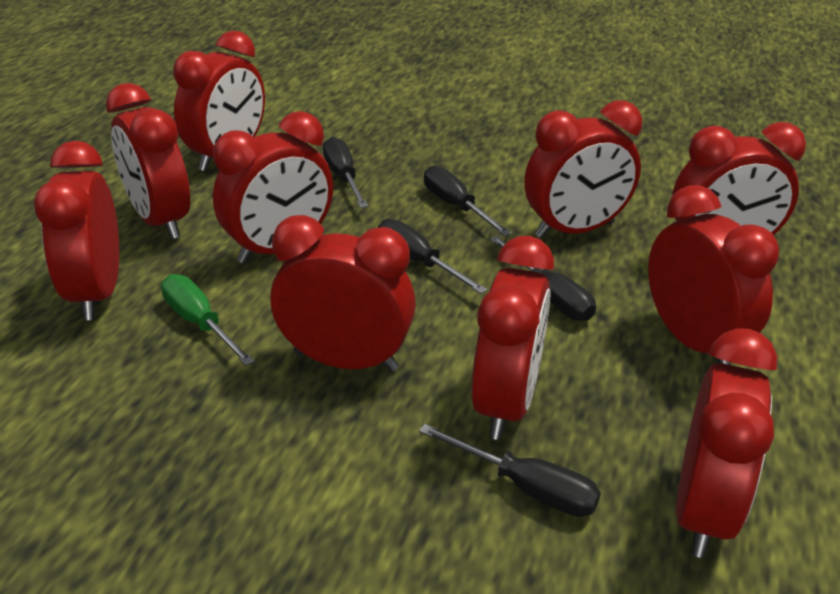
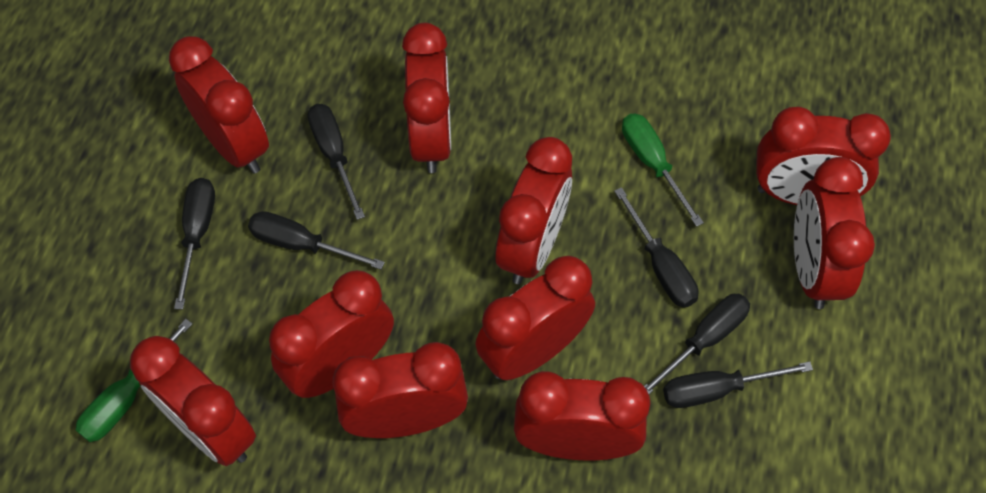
black screwdriver: [323,137,368,208] [378,219,487,294] [419,424,601,517] [424,165,511,236] [490,236,596,321] = 5 -> [174,178,215,309] [248,211,385,270] [308,104,365,220] [614,187,699,308] [644,294,750,394] [663,361,813,408] = 6
green screwdriver: [161,274,255,366] = 1 -> [76,319,192,442] [622,113,704,227] = 2

